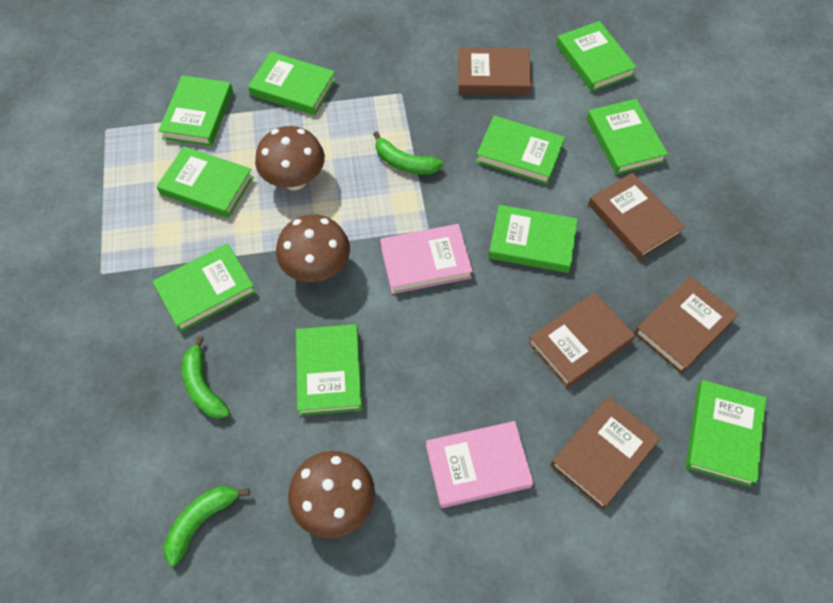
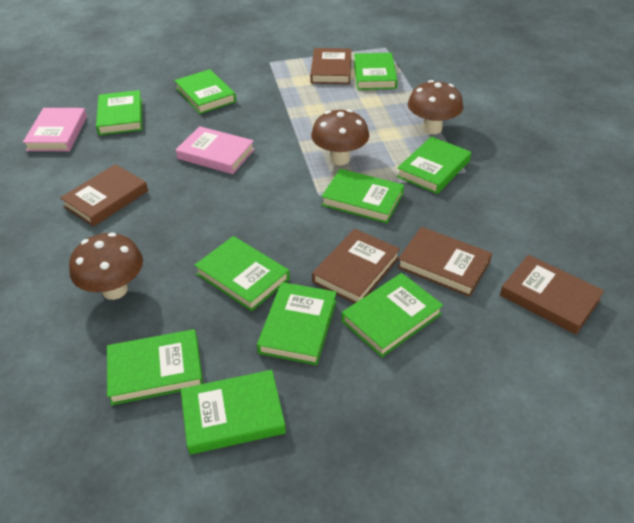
green banana: [164,486,250,566] [182,336,230,419] [373,131,444,175] = 3 -> none = 0

